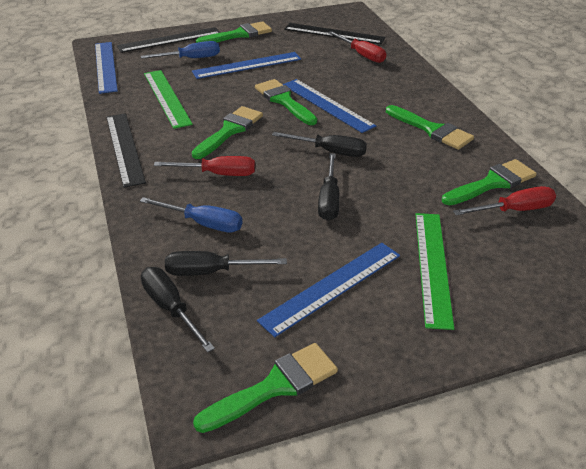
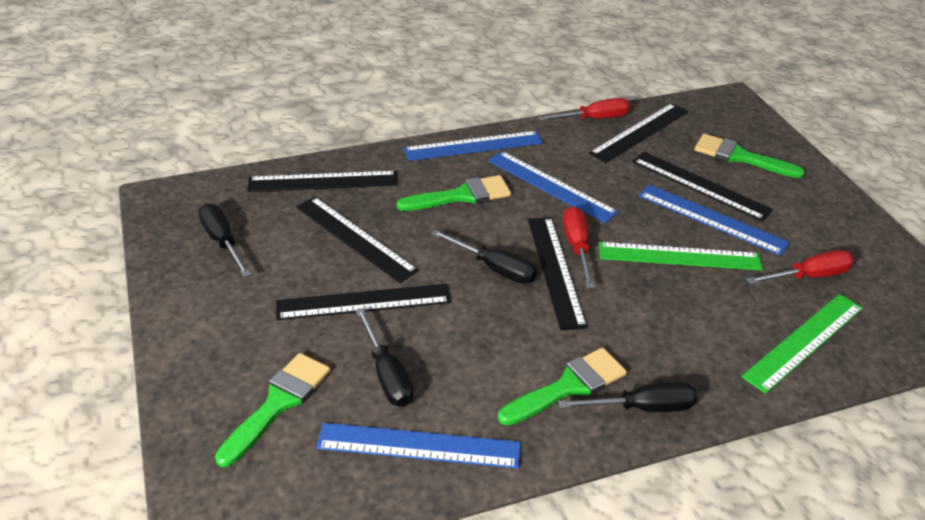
black ruler: [106,113,146,188] [117,27,220,53] [284,23,386,44] = 3 -> [247,171,398,192] [276,284,451,320] [296,197,419,283] [528,217,587,330] [589,103,688,163] [632,152,773,221] = 6
blue screwdriver: [140,197,243,232] [141,41,220,59] = 2 -> none = 0
green brush: [192,106,263,159] [193,343,338,433] [196,21,272,43] [255,79,317,125] [386,105,474,150] [442,159,537,205] = 6 -> [215,353,330,467] [396,175,511,211] [498,348,627,426] [694,134,805,178] = 4

